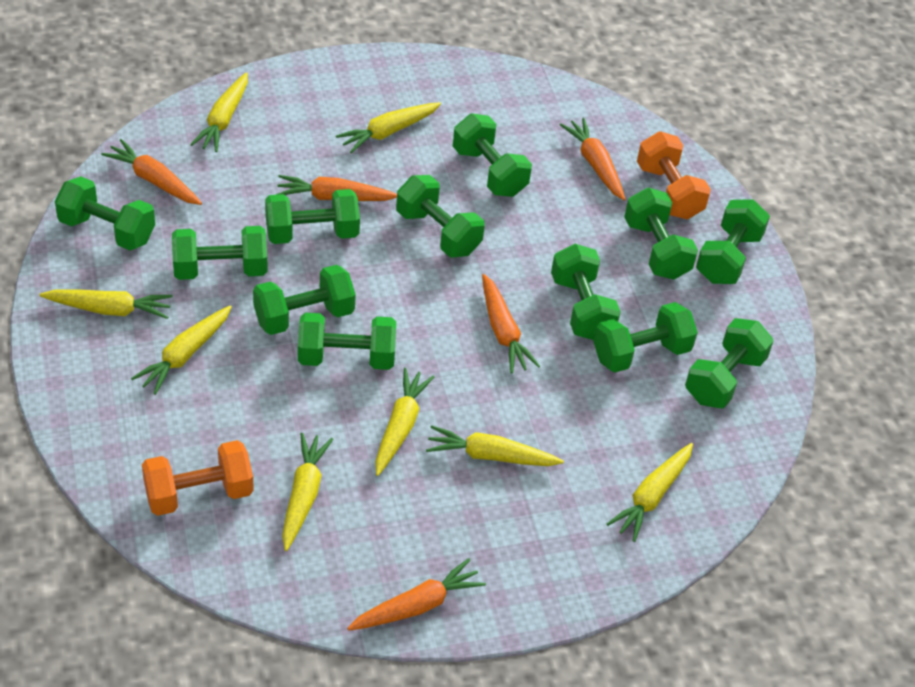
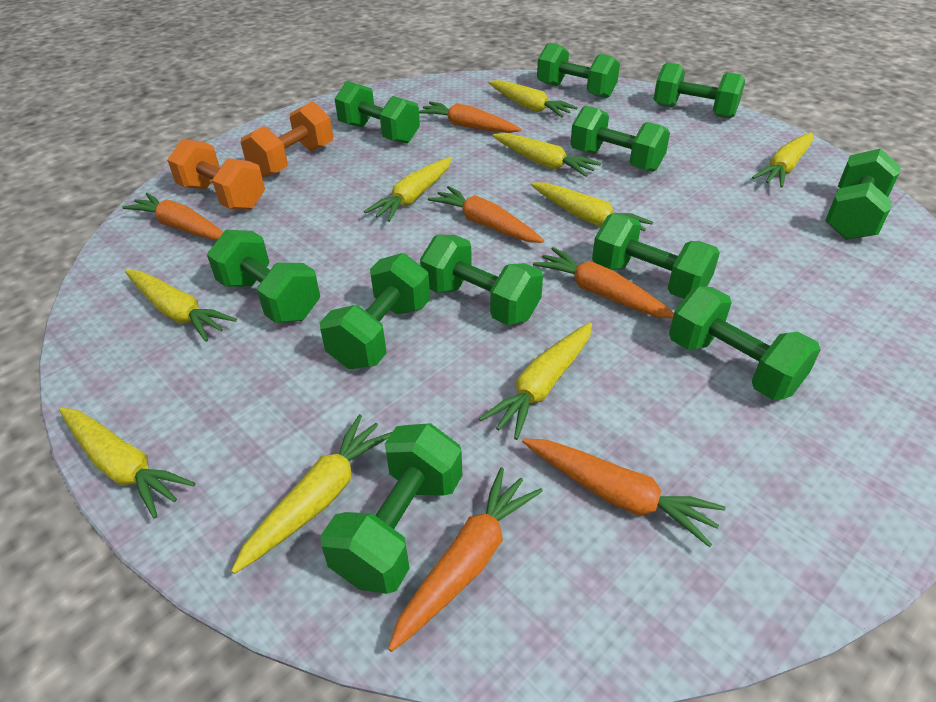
green dumbbell: [55,176,155,250] [172,226,268,280] [253,265,356,335] [265,189,360,244] [298,313,396,370] [396,175,485,258] [453,114,532,197] [551,244,621,340] [593,302,698,372] [624,188,698,280] [685,318,773,408] [696,199,770,284] = 12 -> [207,229,320,323] [320,253,430,369] [320,423,462,594] [334,81,420,144] [420,235,543,325] [537,43,620,98] [570,105,670,172] [592,214,720,299] [654,62,745,118] [669,287,821,400] [825,148,901,240] = 11
orange carrot: [101,139,202,205] [276,175,397,201] [347,558,486,631] [482,274,540,374] [560,118,625,200] = 5 -> [122,193,223,241] [388,467,543,652] [419,102,522,133] [428,186,544,243] [522,438,726,548] [533,247,674,319] = 6
yellow carrot: [39,289,173,319] [131,305,232,395] [190,72,248,152] [282,433,333,551] [336,102,441,153] [375,368,434,476] [426,425,564,466] [607,443,693,542] = 8 -> [59,408,195,519] [125,270,237,342] [231,414,392,574] [364,157,452,222] [479,323,592,440] [488,80,578,117] [493,133,601,177] [531,182,653,231] [752,132,813,188] = 9

